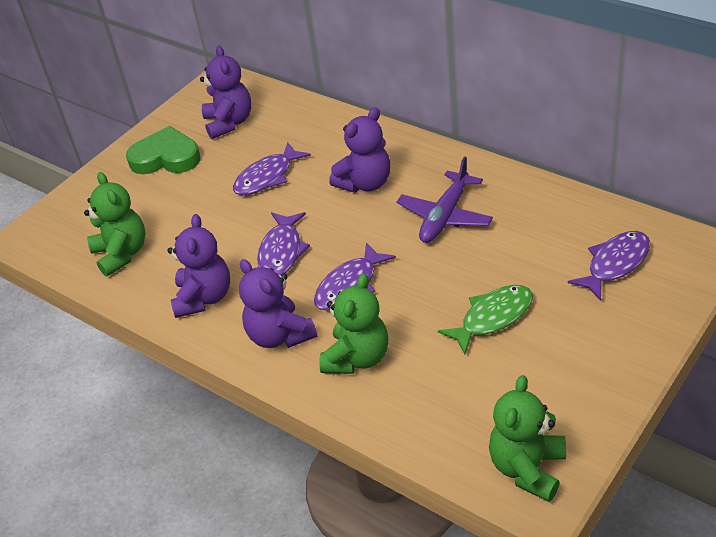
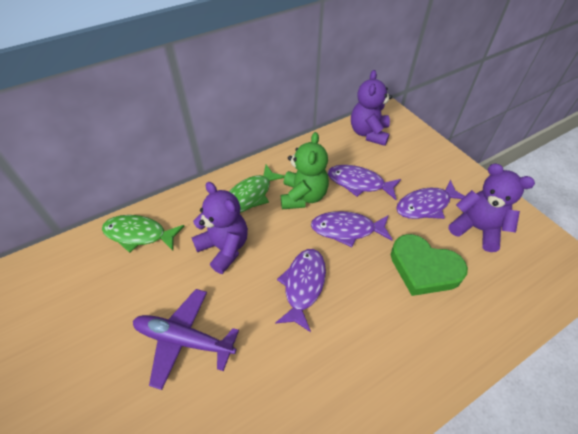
green fish: [438,285,533,354] = 1 -> [102,215,184,253] [229,165,285,213] = 2
green teddy bear: [84,172,146,277] [319,273,388,374] [489,375,566,502] = 3 -> [281,132,329,209] = 1
purple teddy bear: [167,214,230,318] [200,46,251,139] [239,259,317,348] [329,107,390,193] = 4 -> [192,182,248,274] [351,70,392,146] [449,163,535,252] = 3

